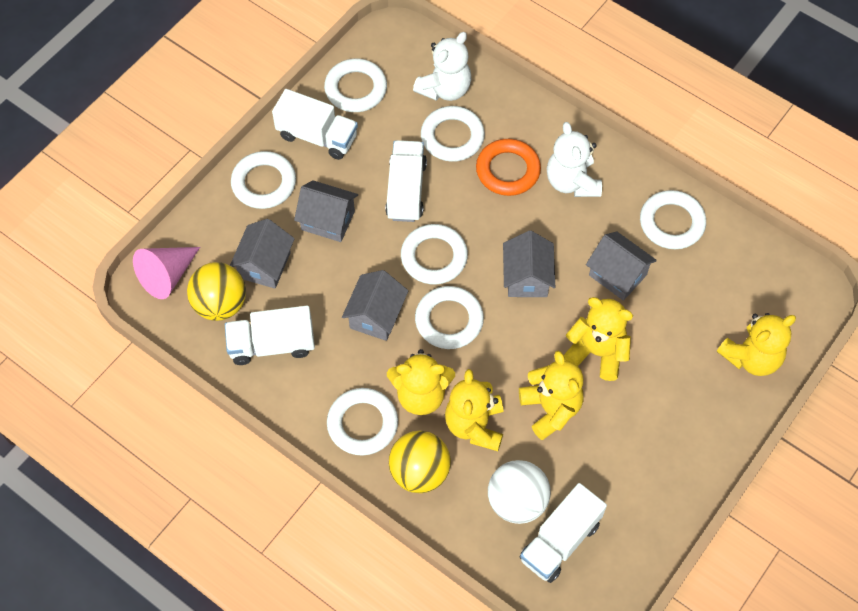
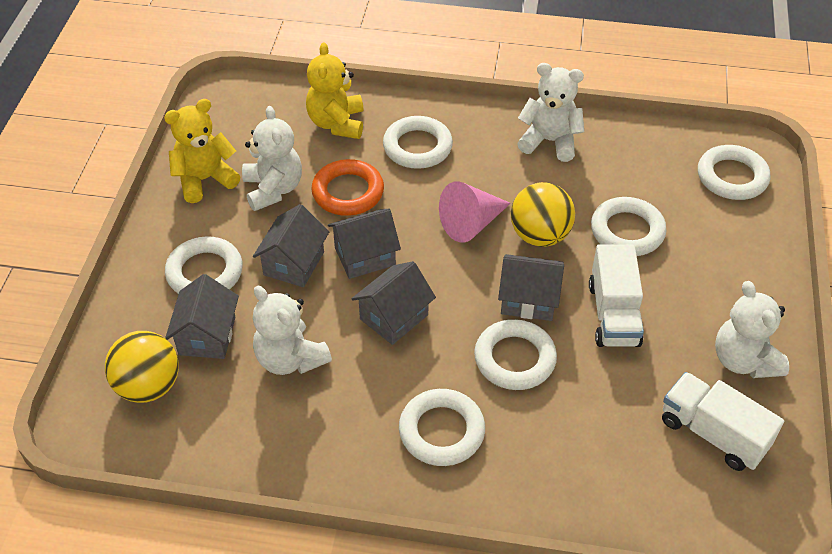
white ball: [488,460,551,524] = 1 -> none = 0
white ring: [231,151,296,209] [324,59,387,112] [327,388,398,456] [401,224,468,285] [415,286,484,349] [421,106,485,162] [640,190,706,249] = 7 -> [165,236,243,294] [383,116,453,169] [399,389,485,466] [474,319,557,390] [591,197,666,256] [698,145,770,200] = 6
white teddy bear: [413,32,471,101] [547,122,602,197] = 2 -> [242,106,302,211] [253,286,332,375] [517,63,584,162] [715,281,789,378] = 4
white truck: [225,306,315,365] [272,89,358,160] [385,140,427,222] [520,483,607,583] = 4 -> [589,244,644,347] [662,372,784,471] = 2
yellow teddy bear: [387,349,455,415] [445,369,503,451] [519,351,583,440] [564,297,633,381] [717,313,796,376] = 5 -> [164,99,240,203] [306,42,364,139] = 2

